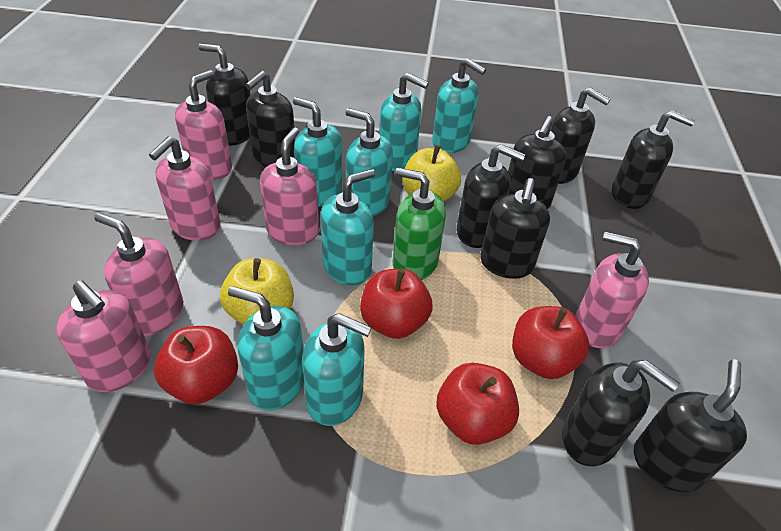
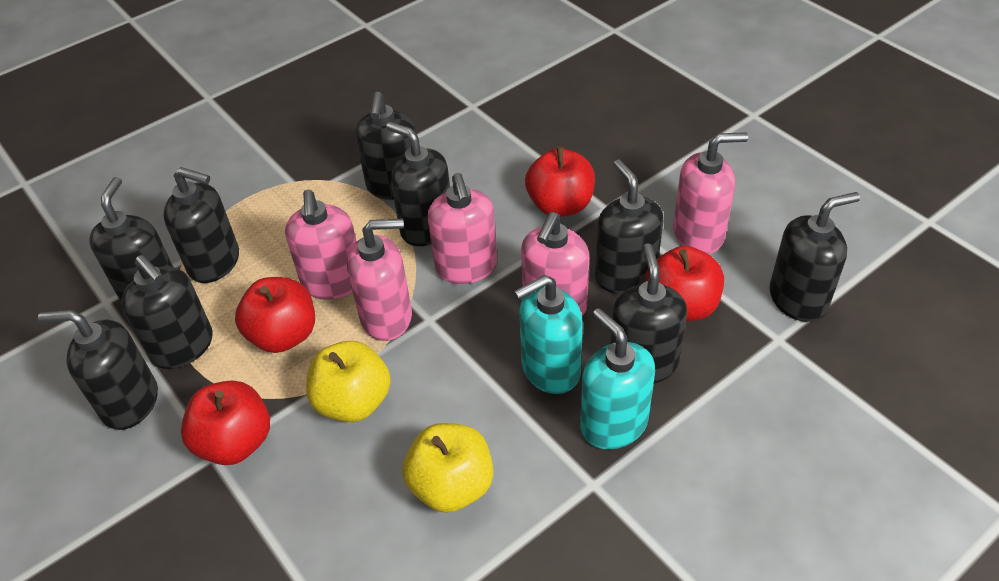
green soap dispenser: [393,168,446,280] = 1 -> none = 0
pink soap dispenser: [56,280,151,392] [94,213,183,336] [149,136,220,241] [175,70,232,180] [260,128,319,245] [575,232,649,348] = 6 -> [285,189,357,300] [347,218,412,341] [428,173,497,284] [521,212,589,316] [673,132,748,254] = 5
turquoise soap dispenser: [228,286,304,410] [293,97,342,207] [302,313,372,426] [321,169,375,285] [346,108,393,217] [379,73,429,171] [432,58,486,153] = 7 -> [514,275,583,394] [580,308,655,450] = 2

